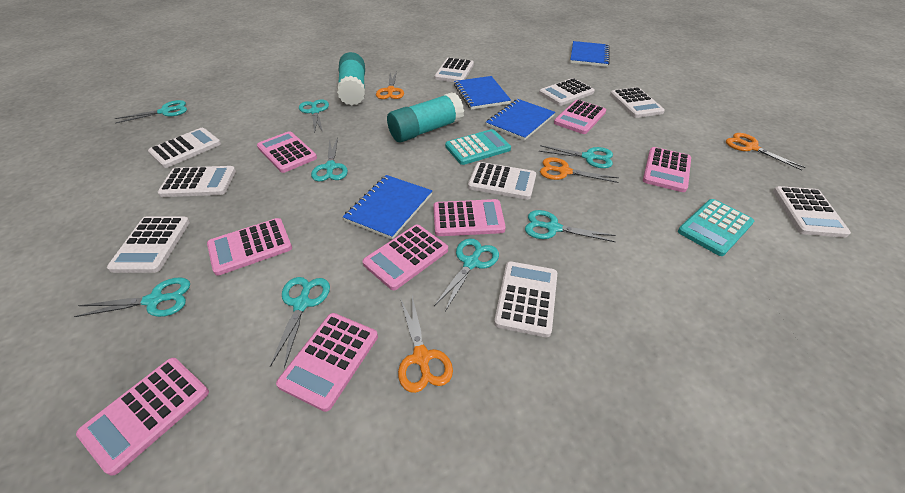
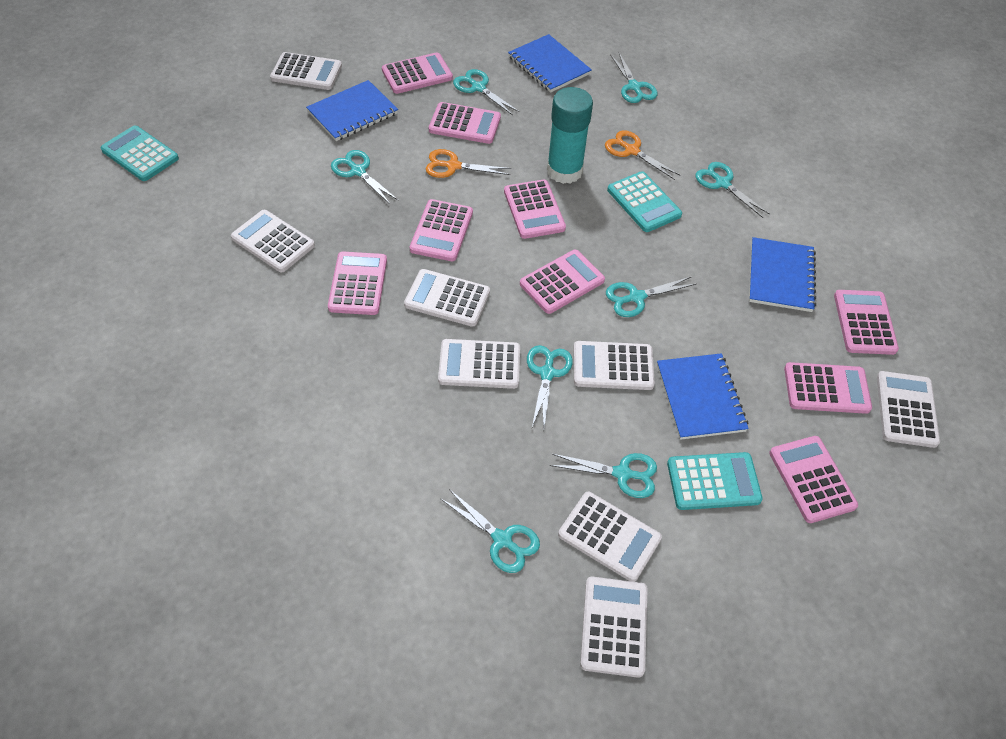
orange scissors: [376,71,404,99] [398,296,453,393] [540,157,619,183] [726,133,806,170] = 4 -> [426,149,511,178] [605,131,681,180] = 2
pink calculator: [76,358,209,476] [207,218,292,275] [257,131,317,173] [276,313,378,412] [362,225,448,290] [433,199,506,236] [554,100,606,134] [643,147,691,192] = 8 -> [328,252,387,315] [382,52,453,94] [410,199,473,261] [429,102,501,144] [504,179,566,239] [520,250,605,314] [769,436,858,523] [784,362,872,414] [834,290,899,355] = 9
turquoise calculator: [445,129,511,165] [678,199,754,256] = 2 -> [101,126,179,181] [607,171,682,232] [667,452,763,510] = 3
turquoise glue stick: [337,52,365,106] [387,92,464,142] = 2 -> [547,87,593,184] = 1
white calculator: [107,217,190,273] [148,128,221,168] [158,166,236,197] [434,58,474,82] [468,162,536,200] [494,261,557,337] [539,78,595,106] [610,87,665,118] [773,186,851,238] = 9 -> [231,210,315,272] [270,52,342,90] [404,269,490,327] [438,339,520,389] [558,492,662,582] [573,341,655,390] [580,577,648,678] [877,371,940,448] = 8

